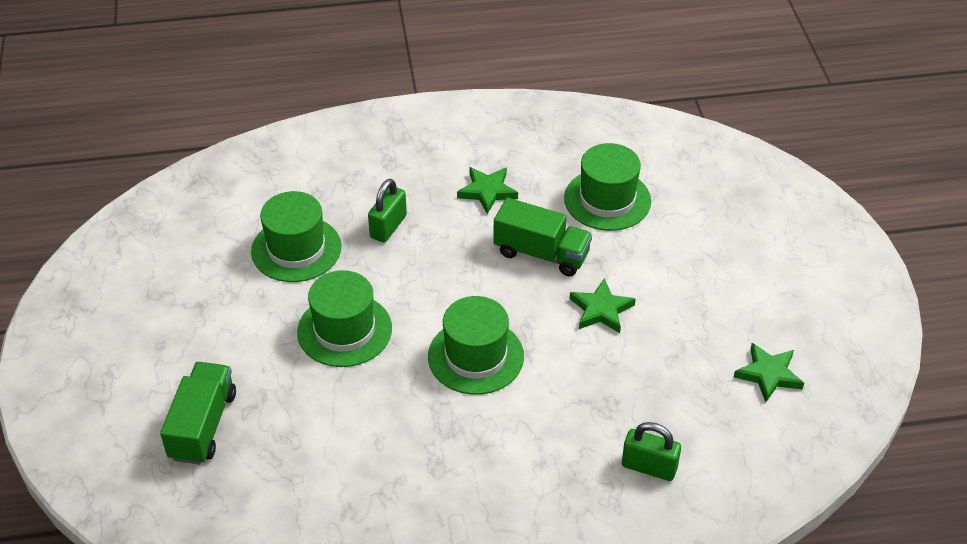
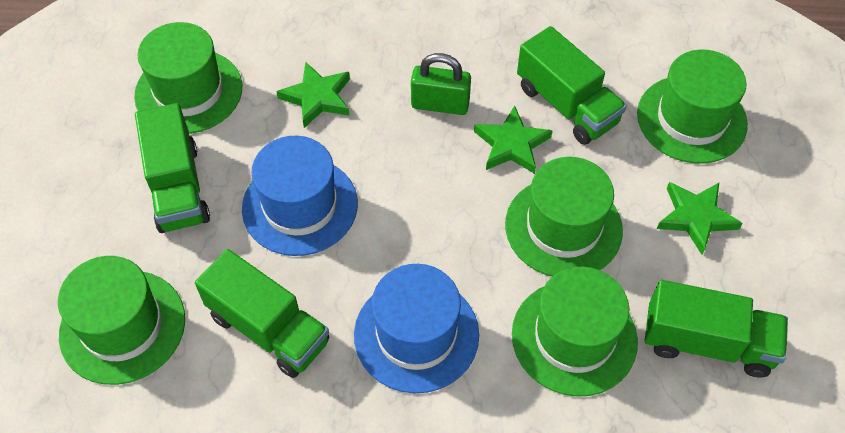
blue hat: none = 0 -> [242,136,358,256] [354,264,479,393] = 2
green hat: [251,191,341,282] [297,270,392,367] [428,296,524,395] [564,143,651,231] = 4 -> [58,256,185,385] [134,22,242,134] [505,157,623,277] [512,267,638,397] [637,50,748,164] = 5
green padlock: [368,179,407,242] [622,422,681,481] = 2 -> [411,53,471,115] = 1
green truck: [160,362,236,465] [493,198,592,276] = 2 -> [135,103,210,233] [195,249,329,378] [517,26,627,145] [645,280,788,377] = 4

